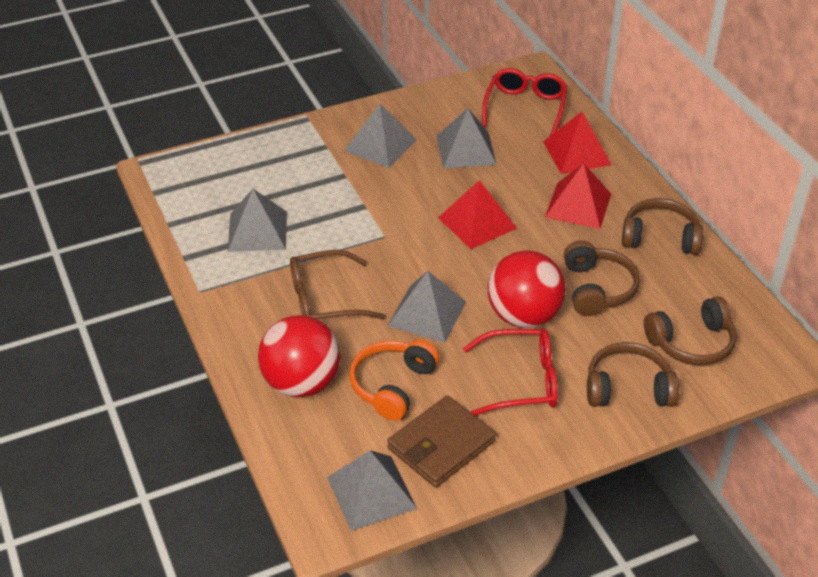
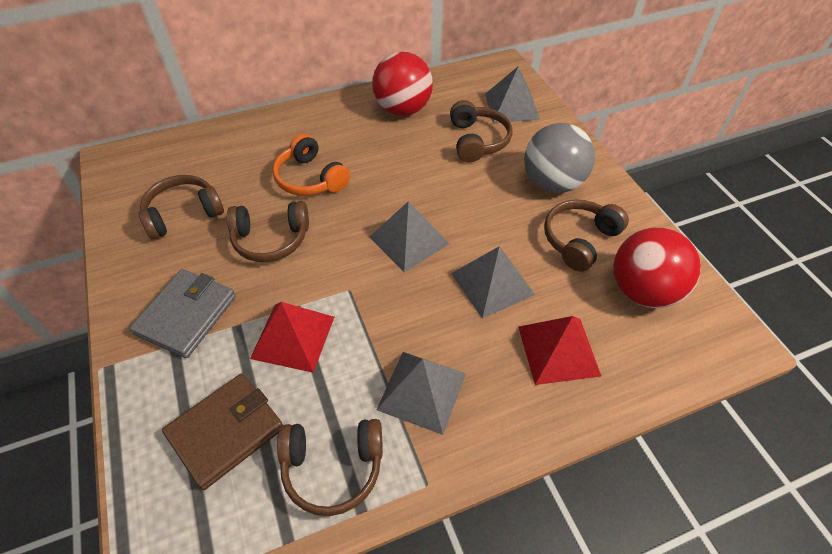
brown glasses: [290,250,385,319] = 1 -> none = 0
brown headphones: [564,241,640,316] [587,342,679,407] [622,198,703,255] [644,296,737,366] = 4 -> [139,175,224,240] [227,201,309,262] [277,419,383,516] [450,100,513,162] [544,200,629,272] = 5
grey ball: none = 0 -> [524,123,595,193] = 1
grey pyramid: [228,189,287,252] [327,450,417,531] [344,104,417,168] [387,271,466,343] [437,108,497,169] = 5 -> [369,201,449,272] [376,352,466,435] [451,246,535,319] [485,66,540,123] = 4
grey wallet: none = 0 -> [129,269,236,358] = 1
red glasses: [463,329,558,416] [482,68,568,136] = 2 -> none = 0
red pyramid: [438,180,517,249] [543,112,612,174] [545,163,611,229] = 3 -> [250,302,334,373] [518,316,601,385] = 2

